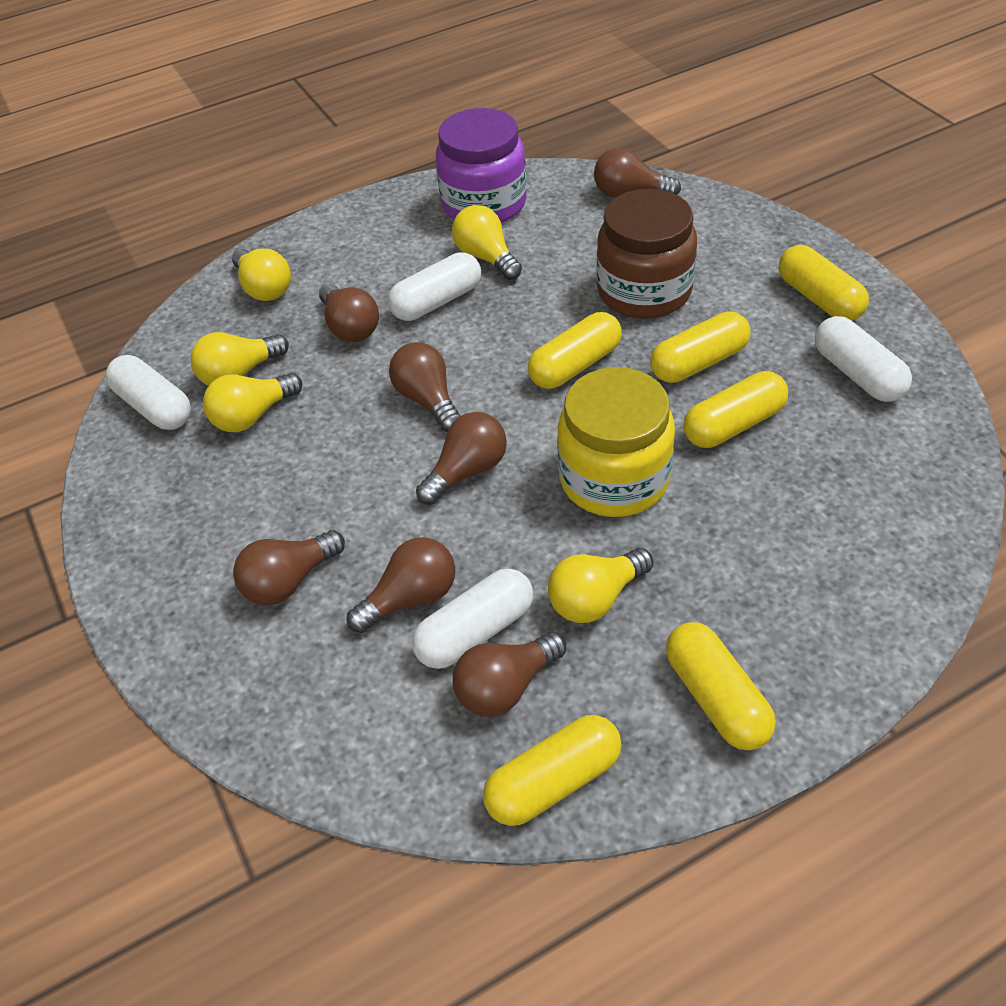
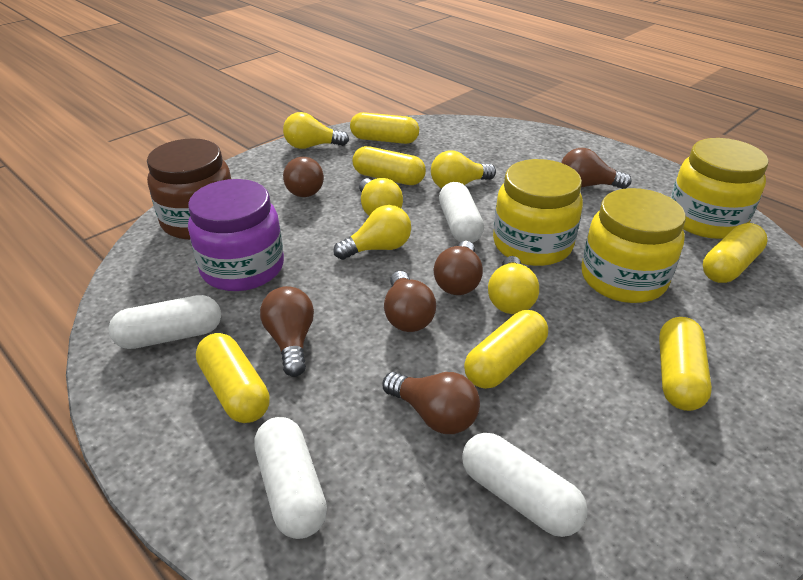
brown light bulb: [233,530,345,605] [319,284,379,342] [347,537,455,633] [389,342,461,432] [416,412,507,505] [452,632,566,717] [594,148,681,198] = 7 -> [260,286,314,377] [283,157,324,197] [382,372,480,434] [384,271,436,332] [434,241,483,295] [561,148,632,189] = 6
yellow jar: [557,367,675,517] = 1 -> [493,159,583,266] [581,188,686,303] [671,138,769,239] = 3

